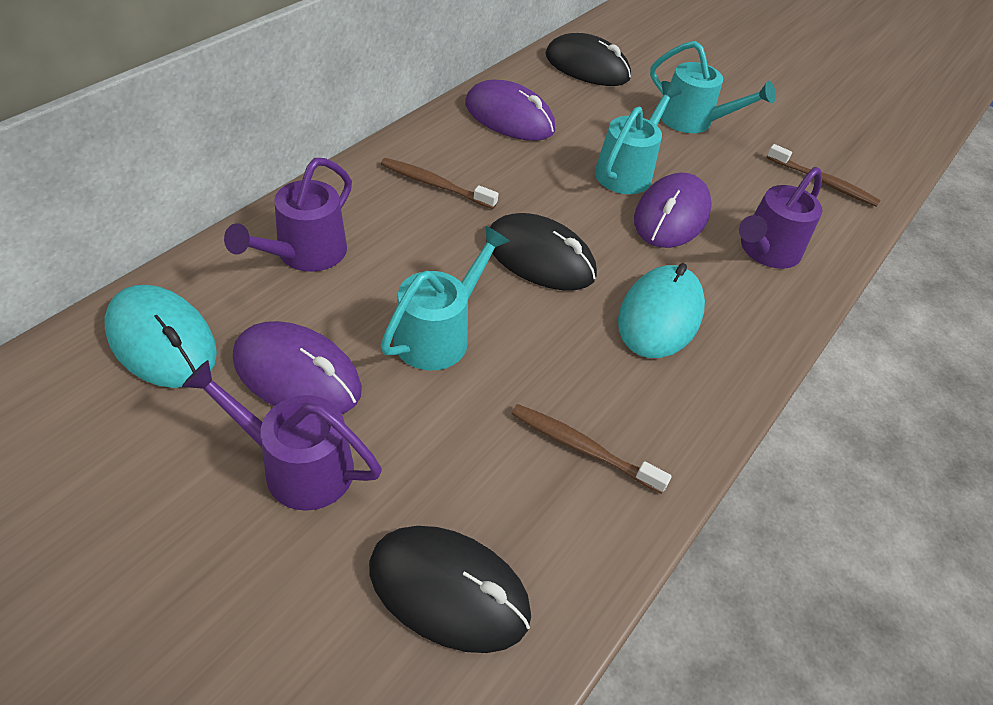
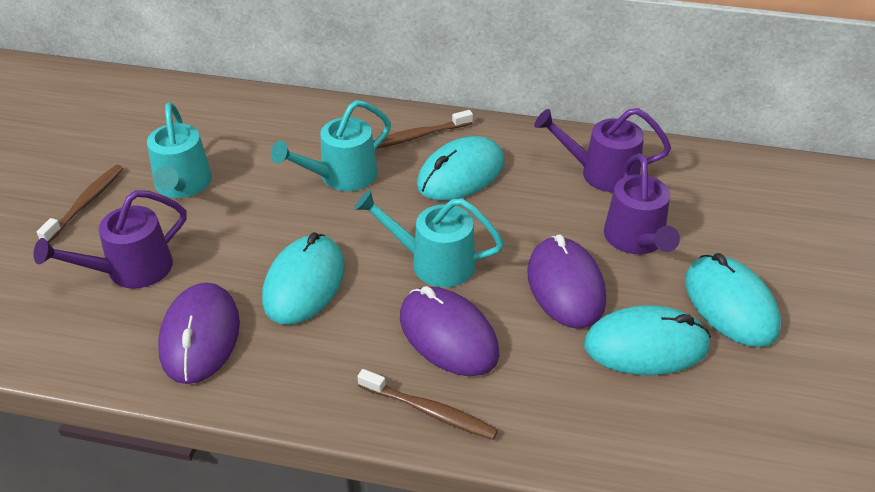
black mouse: [369,526,531,653] [486,213,597,290] [545,33,631,86] = 3 -> none = 0
turquoise mouse: [105,285,217,388] [618,263,705,358] = 2 -> [262,232,345,325] [417,136,504,201] [584,305,711,375] [685,253,781,347] = 4

